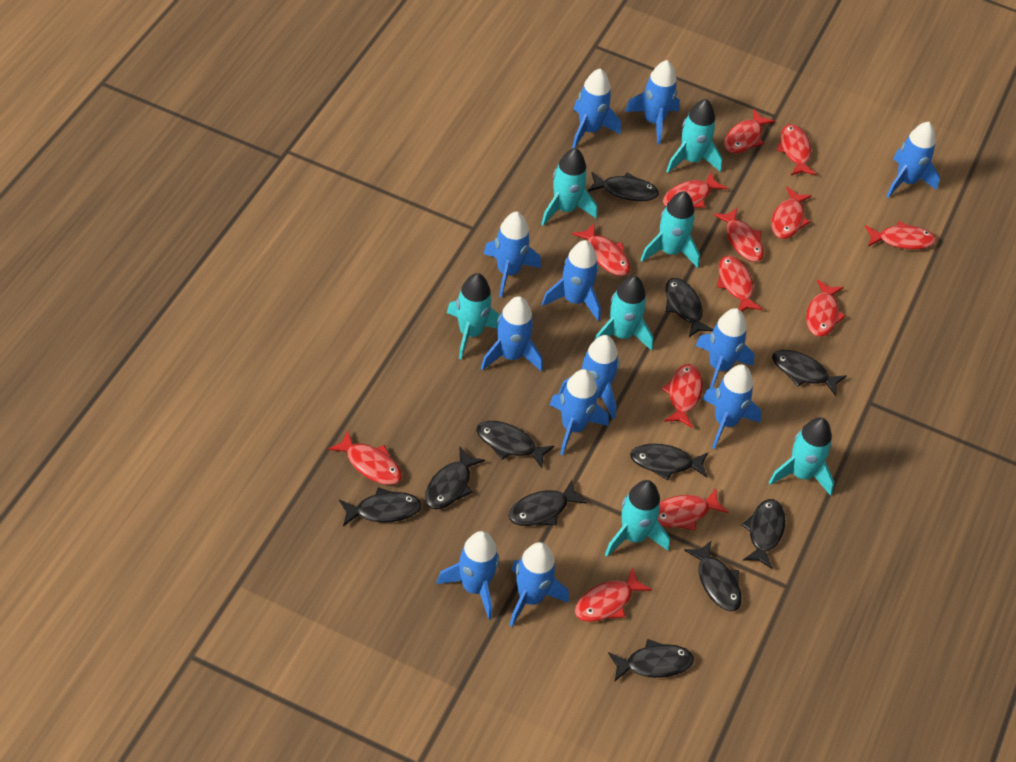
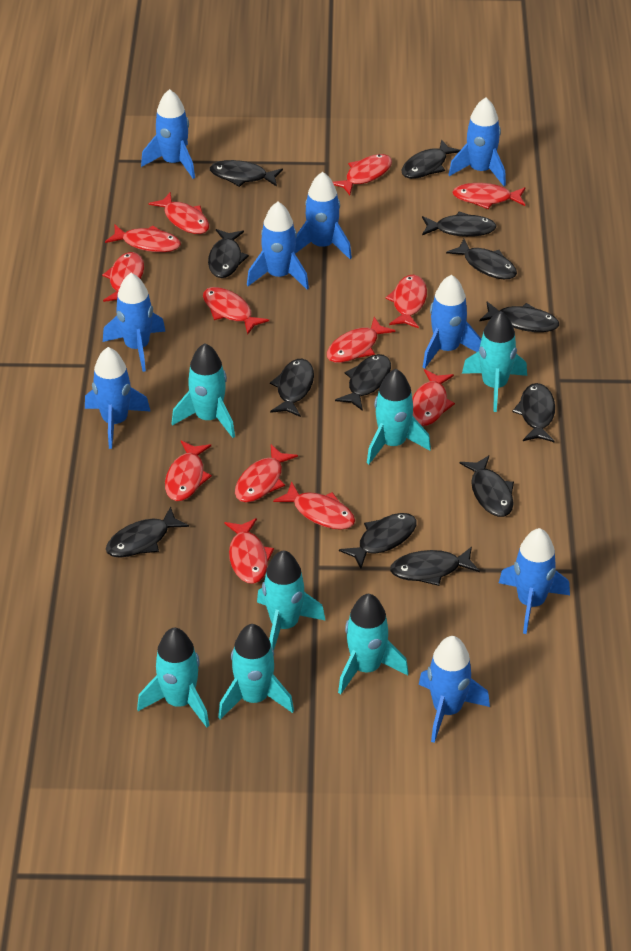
black fish: [339,487,422,526] [425,446,485,509] [476,421,554,468] [508,480,587,526] [588,172,659,201] [608,639,694,681] [630,444,708,480] [665,278,714,337] [684,540,742,611] [742,499,785,569] [772,350,846,396] = 11 -> [106,507,189,558] [208,229,249,278] [210,160,283,187] [270,359,314,417] [335,354,391,411] [339,513,416,569] [390,547,480,586] [402,139,460,179] [422,211,496,237] [446,239,517,279] [459,456,514,517] [479,302,559,332] [512,383,555,442] = 13
blue rocket: [436,531,499,619] [481,296,543,371] [483,212,541,298] [509,542,569,627] [542,240,601,321] [549,369,609,455] [559,335,619,419] [572,68,621,148] [625,60,680,145] [695,308,755,389] [702,365,761,449] [886,122,940,198] = 12 -> [85,347,151,449] [103,273,166,372] [141,89,195,179] [247,202,309,289] [295,172,352,259] [418,636,490,743] [423,274,481,368] [448,97,506,186] [499,528,570,634] = 9

